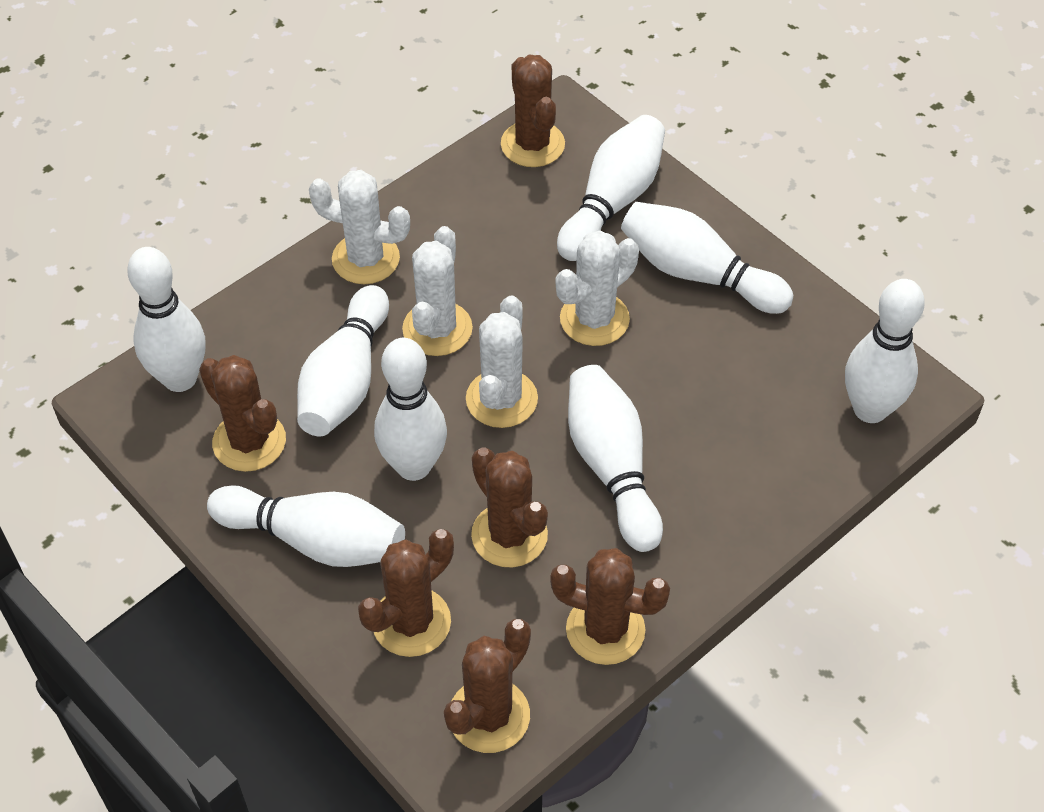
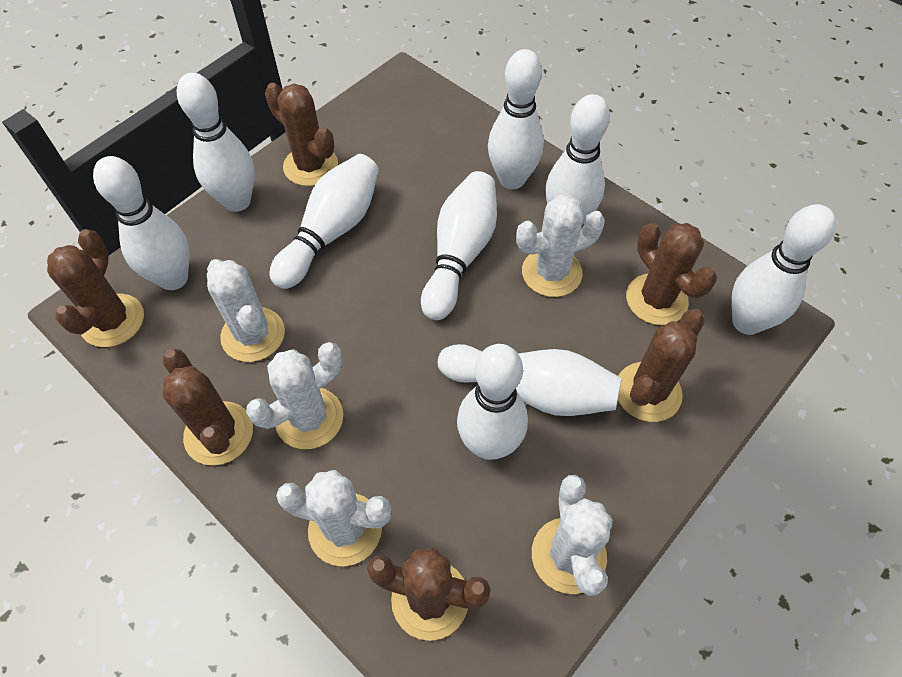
white bowling pin: [127,247,205,392] [207,485,405,567] [297,285,389,436] [374,338,447,481] [557,115,665,261] [568,365,663,552] [621,202,793,314] [845,279,925,423] = 8 -> [93,156,189,290] [177,73,255,212] [269,154,379,289] [421,171,497,320] [438,344,622,416] [457,344,528,460] [488,49,544,189] [545,94,610,225] [731,204,836,335] = 9
white cactus: [309,170,410,284] [402,226,473,356] [466,295,538,428] [556,230,639,346] = 4 -> [207,259,285,362] [246,342,343,449] [276,470,392,566] [516,195,605,297] [532,475,613,596] = 5

